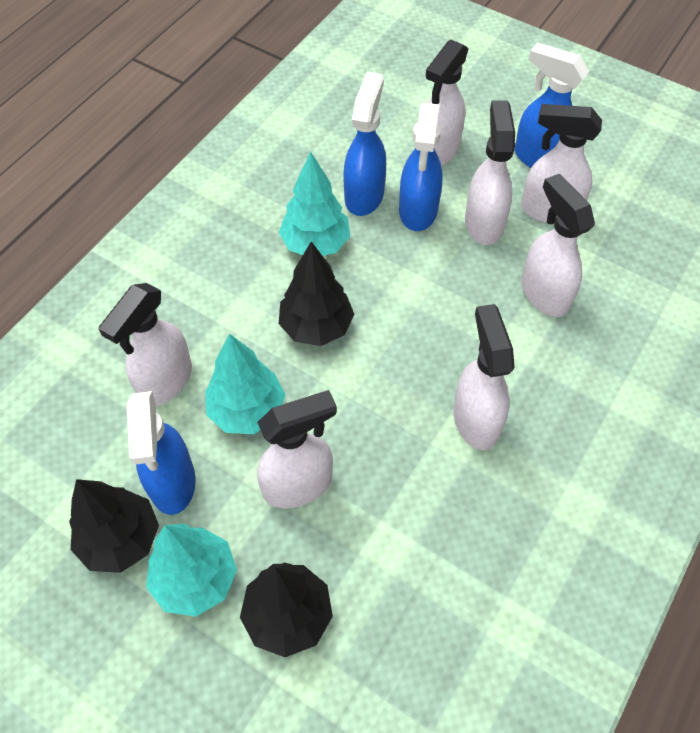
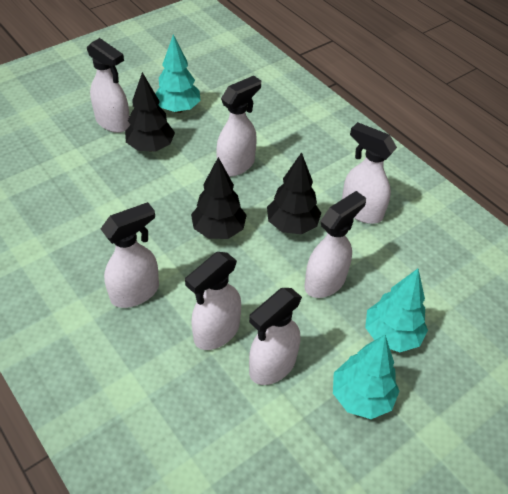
blue spray bottle: [126,391,195,515] [343,72,386,216] [399,103,443,231] [515,43,589,168] = 4 -> none = 0

